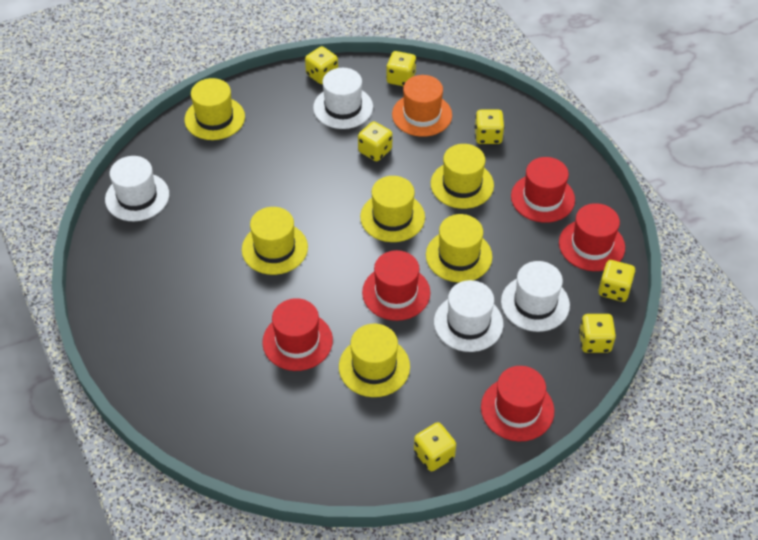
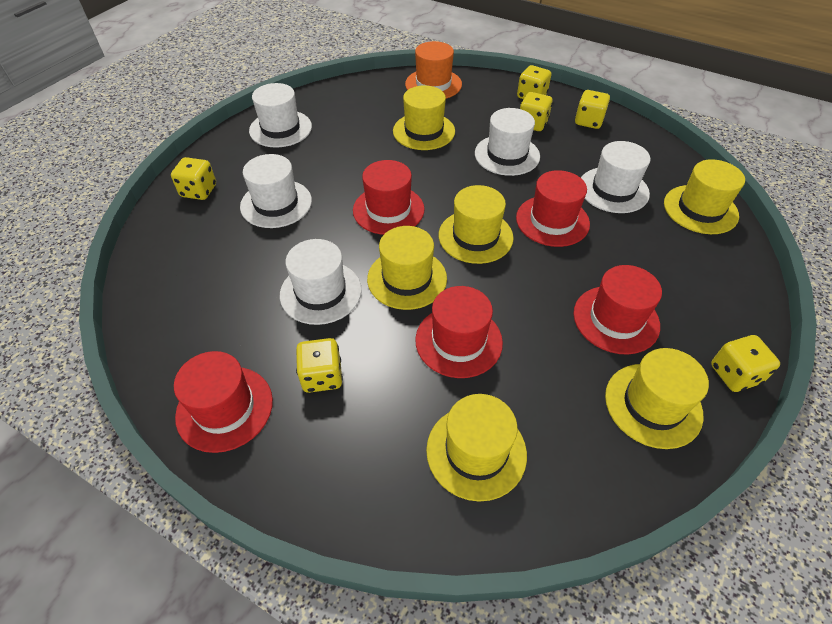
white hat: [105,156,169,221] [313,68,373,129] [434,280,503,352] [501,261,570,332] = 4 -> [240,154,312,228] [249,83,312,148] [280,239,362,325] [475,108,540,176] [581,141,650,213] = 5
yellow dice: [305,46,338,84] [358,121,392,161] [386,51,416,86] [414,422,456,471] [475,110,504,144] [579,314,616,353] [598,260,636,302] = 7 -> [171,157,216,200] [296,338,343,393] [517,65,551,99] [520,92,553,131] [575,90,610,129] [711,335,780,392] = 6

